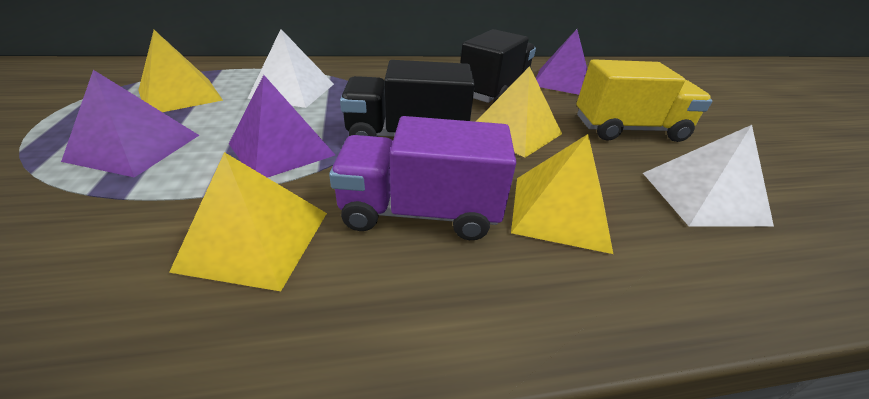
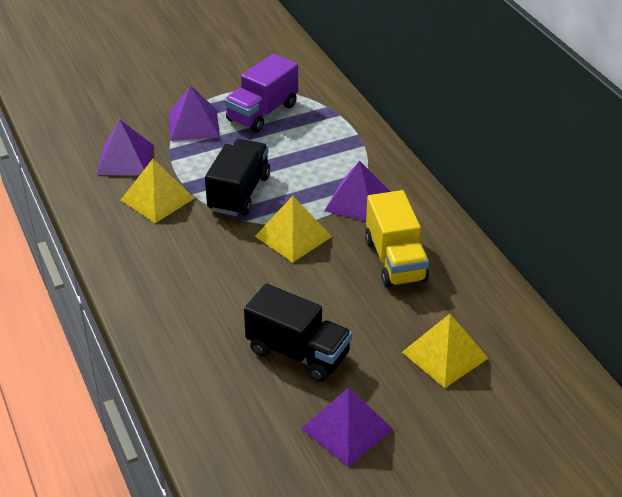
purple pyramid: [61,70,199,178] [229,75,335,178] [536,29,587,95] = 3 -> [96,120,154,176] [169,86,220,141] [301,387,393,467] [324,161,391,221] = 4
white pyramid: [247,29,334,108] [643,125,774,226] = 2 -> none = 0
yellow pyramid: [138,30,223,112] [169,152,327,291] [476,66,562,158] [511,134,613,254] = 4 -> [121,159,195,223] [255,196,332,263] [402,314,489,388] = 3

